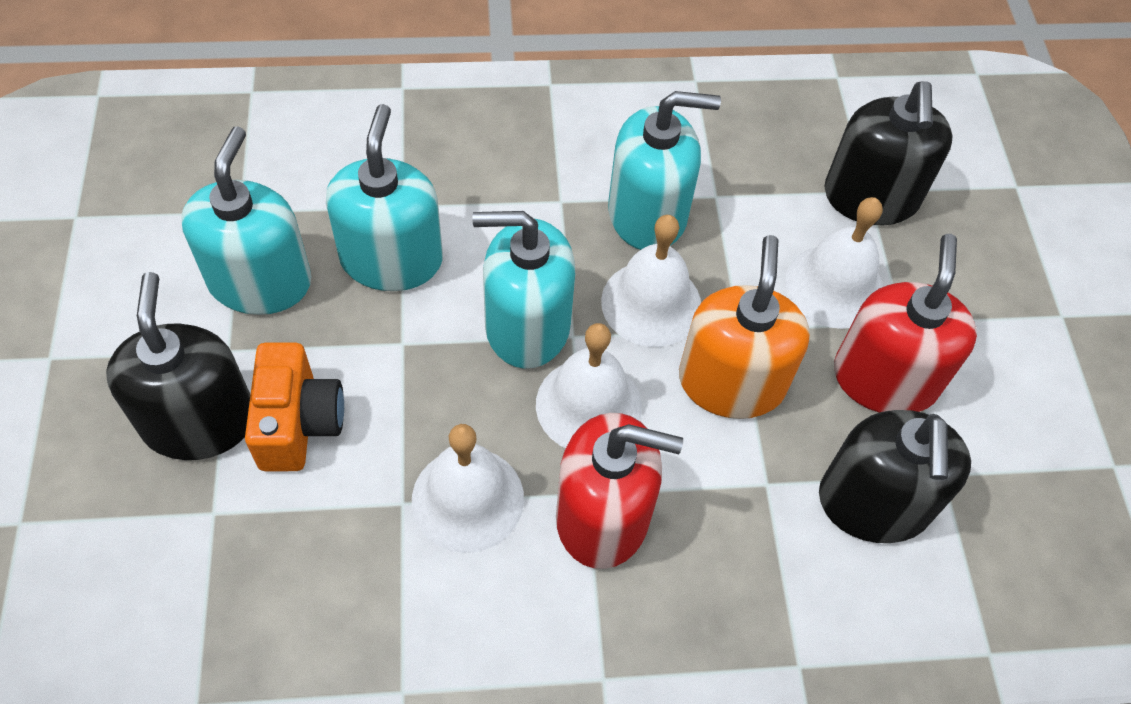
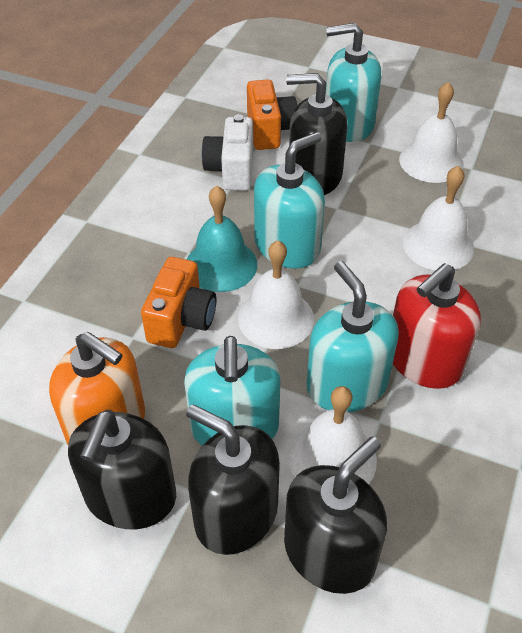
black soap dispenser: [106,272,250,460] [819,410,971,543] [825,81,953,225] = 3 -> [68,410,176,529] [186,404,280,555] [284,437,387,594] [286,73,347,195] = 4
orange camera: [245,343,344,472] = 1 -> [141,257,216,348] [247,80,297,150] = 2
red soap dispenser: [556,413,683,569] [834,234,977,413] = 2 -> [393,263,481,389] = 1
turquoise bell: none = 0 -> [187,186,257,292] = 1
white camera: none = 0 -> [201,114,253,191] = 1

